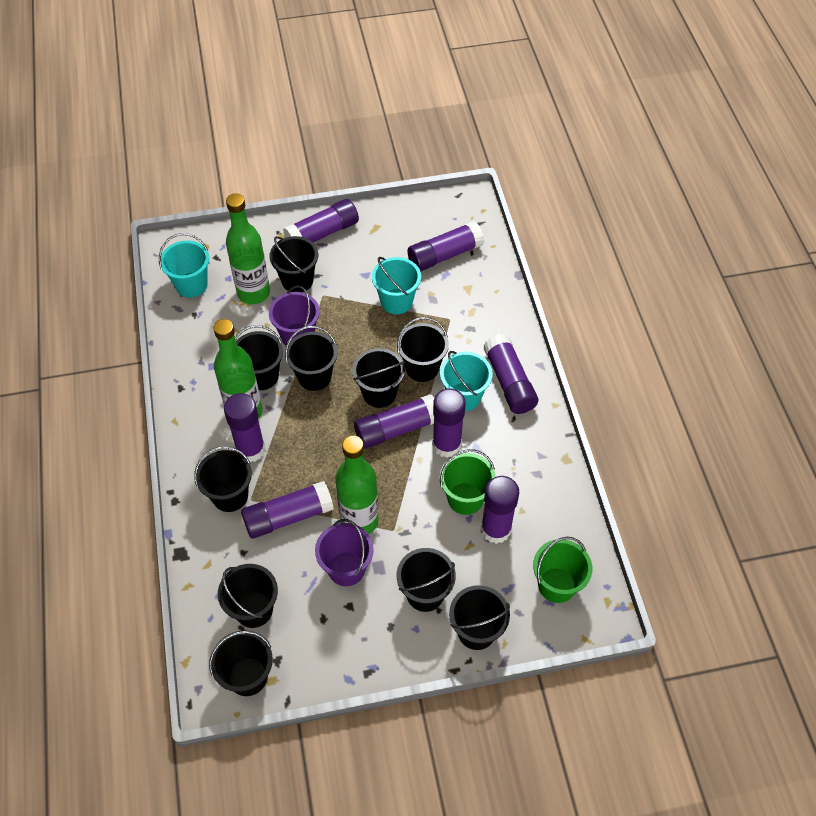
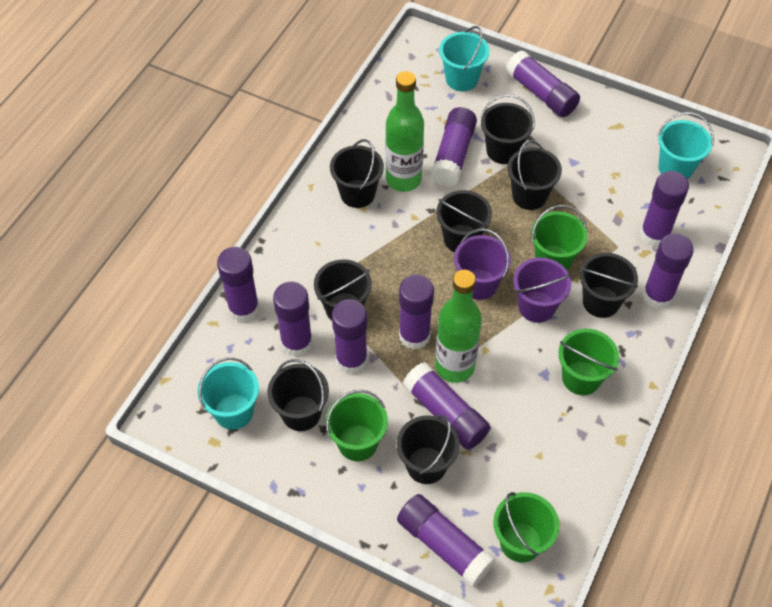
black bucket: [194,446,252,512] [209,631,273,696] [218,564,278,628] [235,325,283,390] [269,236,318,292] [285,326,338,391] [352,348,405,408] [397,317,449,382] [397,548,456,612] [449,585,510,650] = 10 -> [267,359,329,431] [314,259,372,321] [330,139,384,208] [397,415,460,484] [436,190,492,252] [481,94,535,164] [507,140,562,210] [580,253,638,318] = 8
green bottle: [213,319,262,419] [226,193,270,304] [335,435,379,534] = 3 -> [385,71,424,192] [435,270,482,383] = 2
green bucket: [440,449,496,515] [533,537,592,603] = 2 -> [326,390,388,461] [493,492,559,562] [531,205,588,271] [558,329,619,395] = 4
purple glue stick: [224,393,265,462] [241,481,334,539] [283,199,359,242] [354,394,434,449] [407,221,484,272] [432,389,466,458] [481,476,519,544] [484,334,538,414] = 8 -> [217,247,260,322] [273,282,313,357] [332,299,368,374] [397,494,496,587] [399,274,434,350] [403,362,490,450] [430,107,477,187] [506,50,580,117] [640,171,689,247] [643,233,694,309] = 10

